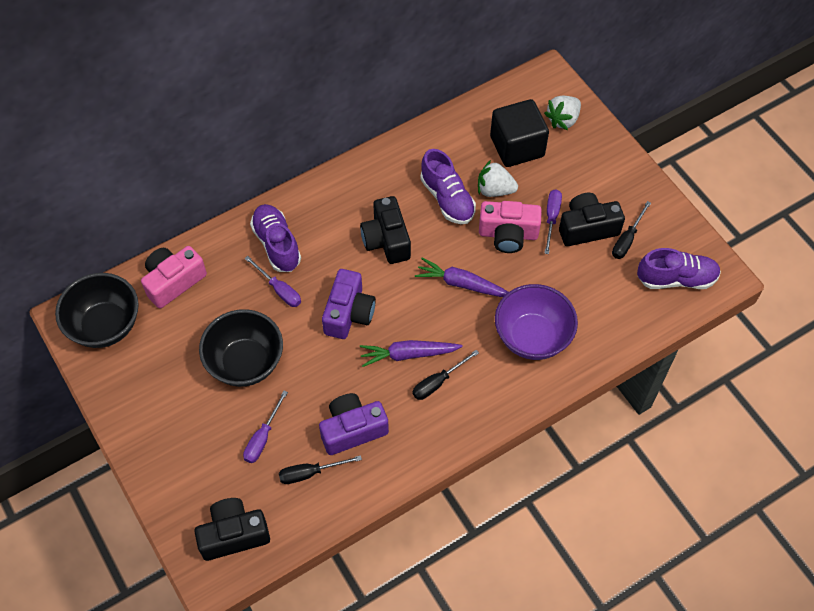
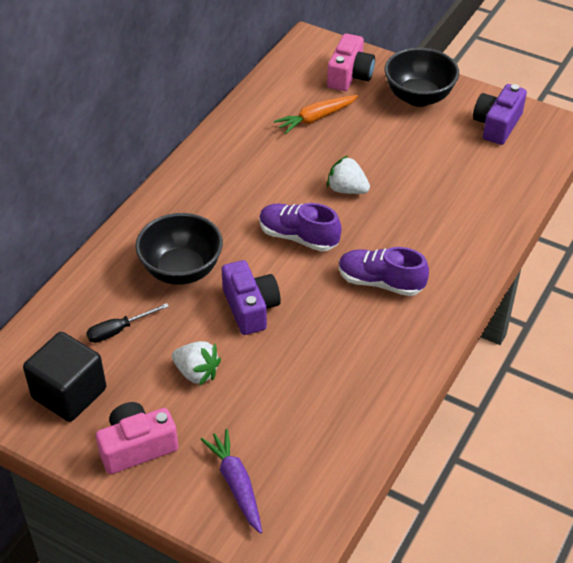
black camera: [194,498,270,561] [360,196,411,264] [559,193,625,246] = 3 -> none = 0
black screwdriver: [279,455,362,484] [413,350,479,400] [612,201,651,259] = 3 -> [86,303,169,343] = 1
orange carrot: none = 0 -> [274,95,358,134] = 1
purple bowl: [495,284,578,360] = 1 -> none = 0
purple carrot: [360,340,463,367] [415,258,508,297] = 2 -> [201,429,262,534] = 1
purple screwdriver: [243,391,288,463] [245,256,301,307] [544,189,562,254] = 3 -> none = 0
purple shoe: [250,204,301,272] [420,149,476,224] [637,248,721,289] = 3 -> [259,203,342,252] [339,247,429,296] = 2

